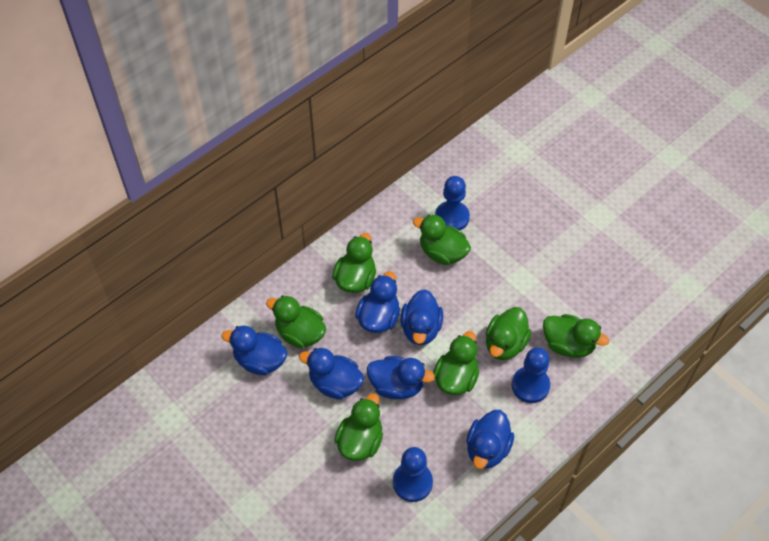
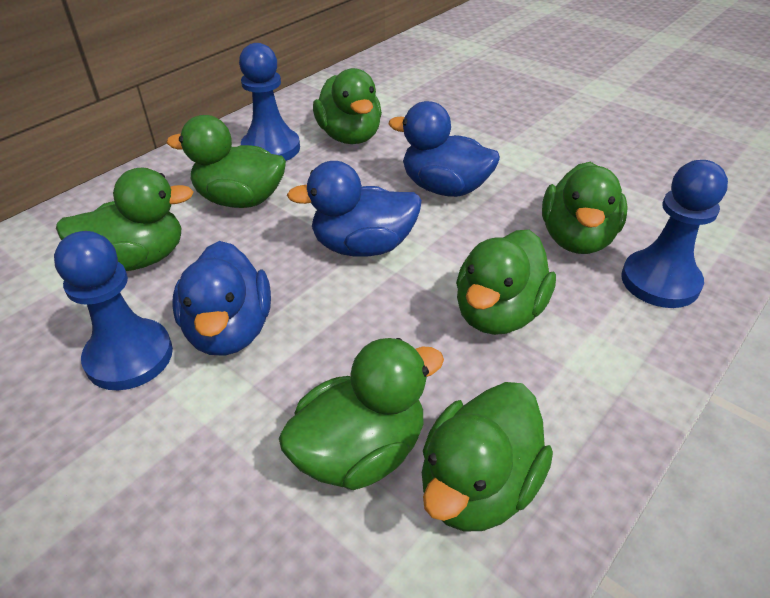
blue duck: [222,326,287,375] [299,348,364,400] [355,271,400,333] [367,356,435,399] [401,289,443,345] [466,410,514,469] = 6 -> [172,241,271,356] [287,161,422,257] [389,101,500,197] = 3

